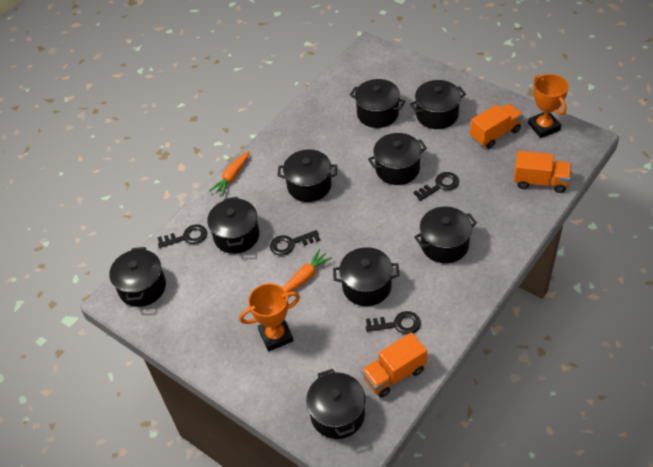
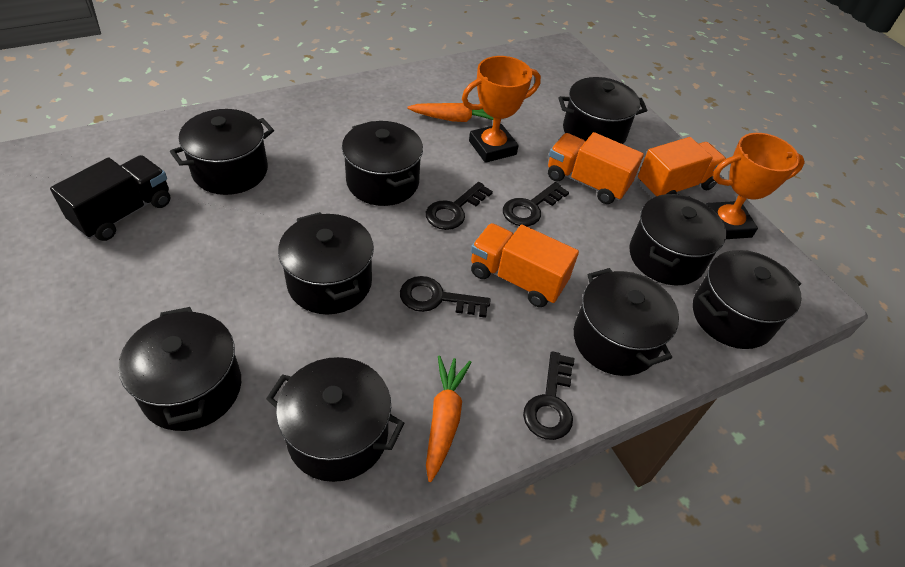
black truck: none = 0 -> [50,155,170,241] = 1

